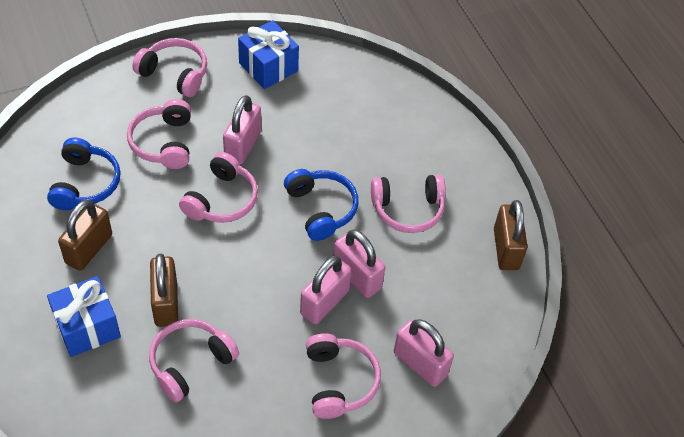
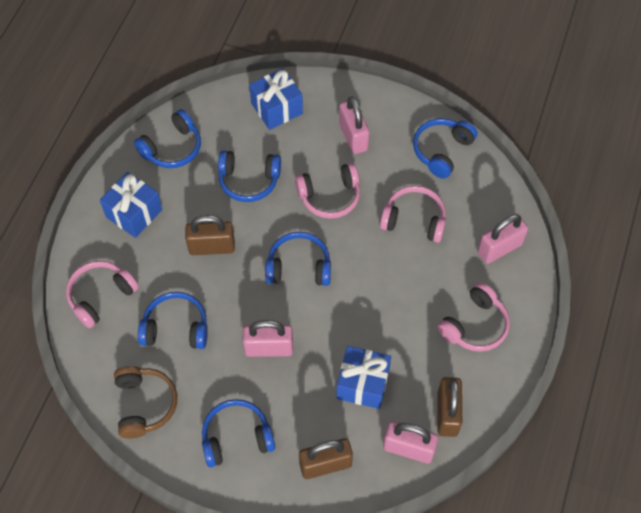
blue gift: [47,276,121,357] [238,20,299,89] = 2 -> [100,172,162,238] [249,68,303,130] [336,346,391,409] = 3
blue headphones: [47,138,121,210] [284,169,358,241] = 2 -> [134,109,201,168] [138,292,208,349] [202,399,275,467] [218,150,281,202] [265,232,331,286] [413,118,478,178] = 6
brown headphones: none = 0 -> [114,366,177,439] = 1
pink headphones: [127,99,191,169] [132,38,207,97] [149,319,239,402] [179,152,258,223] [306,333,381,419] [371,175,446,233] = 6 -> [66,261,139,328] [295,163,360,219] [380,186,446,243] [437,282,510,352] = 4

